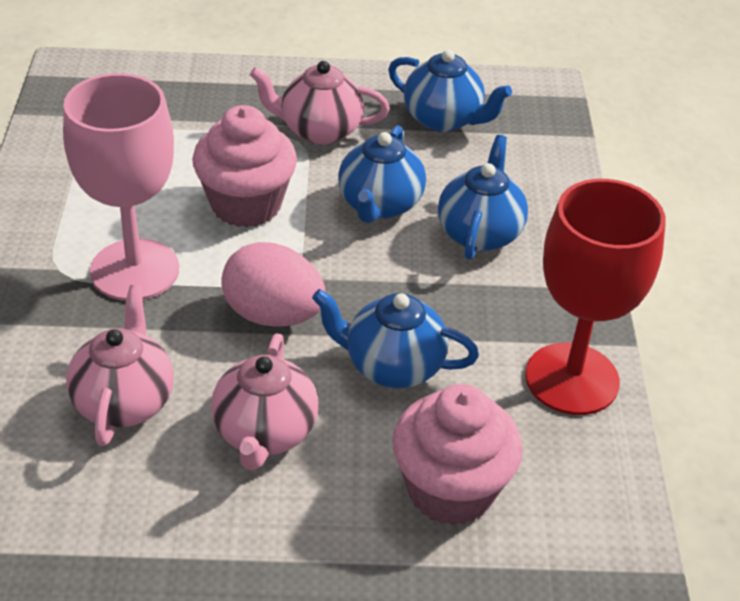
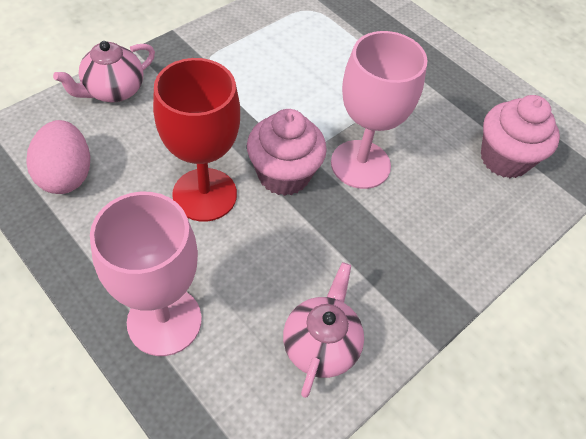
blue teapot: [312,289,479,388] [338,125,426,223] [388,49,512,132] [438,135,528,260] = 4 -> none = 0
pink goblet: [63,73,179,301] = 1 -> [90,191,202,356] [331,31,427,189] = 2
pink teapot: [66,285,174,446] [211,333,318,470] [250,61,390,144] = 3 -> [53,41,155,102] [283,262,364,398] = 2

